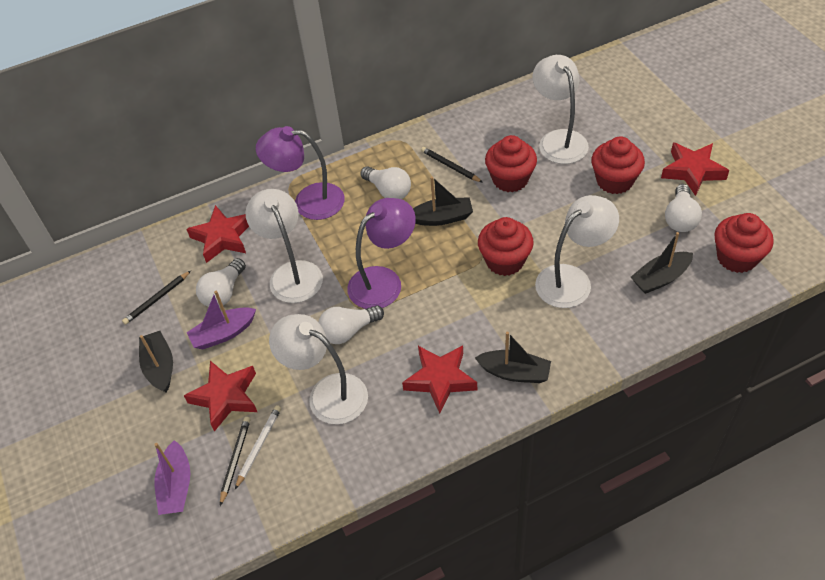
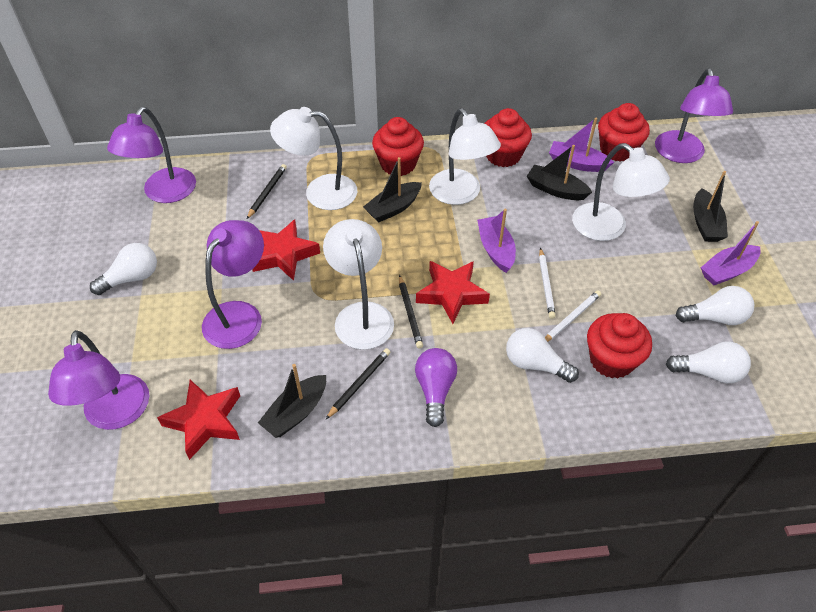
purple boat: [154,440,190,515] [186,291,256,349] = 2 -> [477,209,516,273] [549,118,614,172] [701,221,761,285] = 3
purple lamp: [256,126,345,220] [347,198,416,309] = 2 -> [48,330,149,430] [107,107,196,203] [202,220,264,349] [655,68,733,163] = 4
purple light bulb: none = 0 -> [415,348,457,427] = 1
red star: [184,361,257,431] [187,205,249,263] [402,345,477,414] [661,142,729,196] = 4 -> [157,380,240,460] [252,219,320,281] [416,261,490,324] = 3
white pencil: [235,405,281,489] = 1 -> [539,247,556,319] [545,290,601,342] = 2

